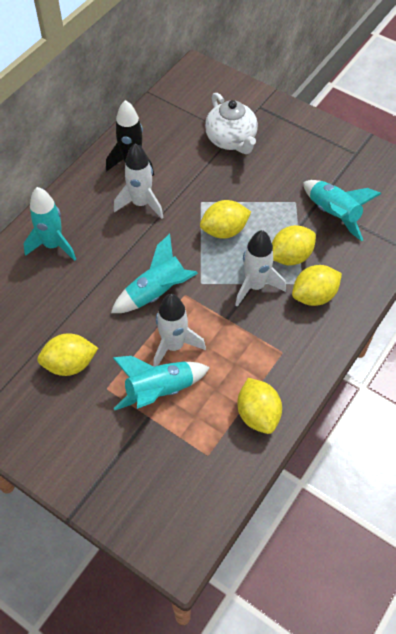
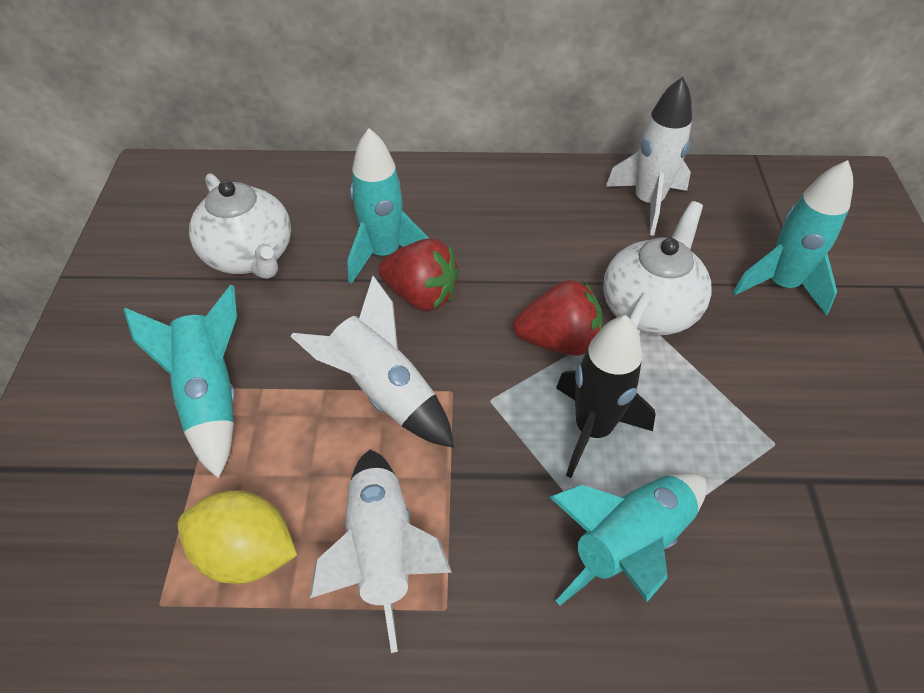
red strawberry: none = 0 -> [378,238,459,311] [513,280,603,356] = 2
white teapot: [205,93,258,154] = 1 -> [189,173,291,279] [603,201,712,335] = 2
yellow lemon: [37,333,98,376] [200,200,251,239] [237,378,282,434] [272,225,316,265] [292,265,342,306] = 5 -> [178,490,297,584] = 1

